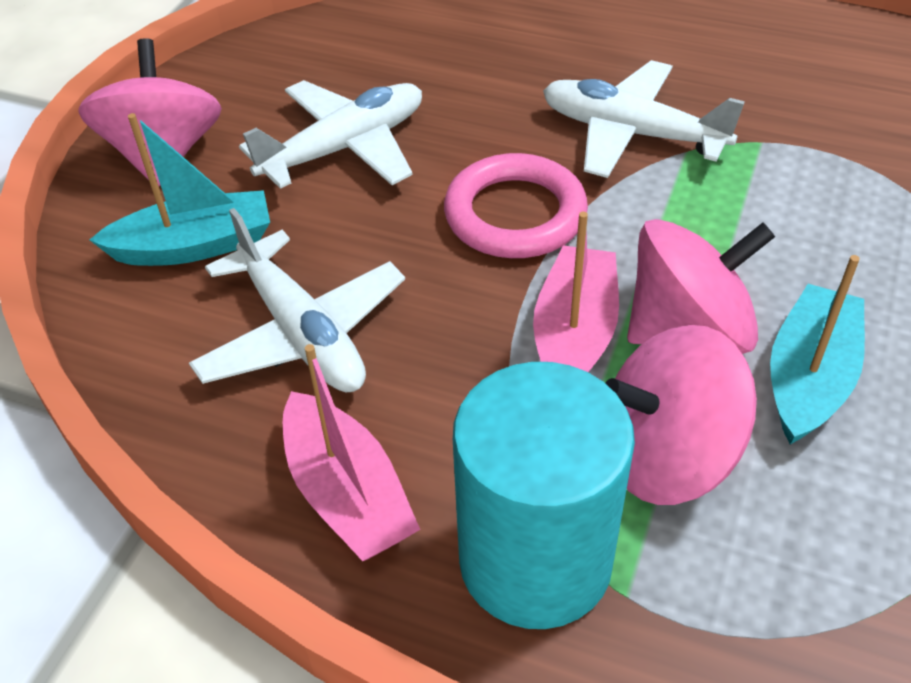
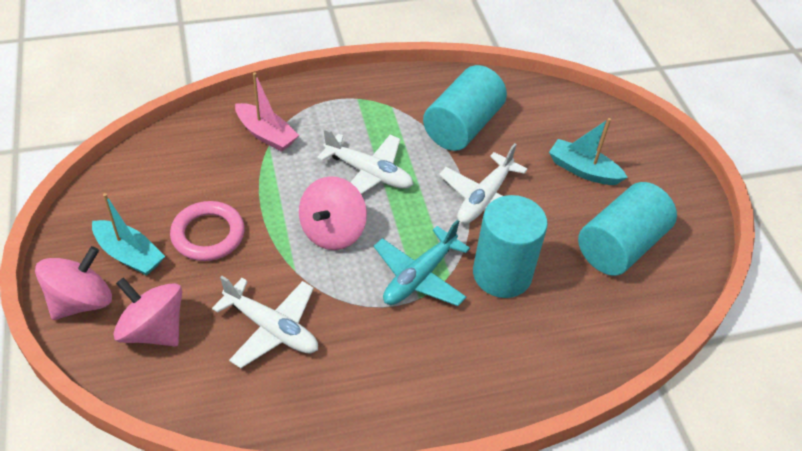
pink boat: [283,344,420,561] [533,211,619,372] = 2 -> [235,73,299,152] = 1
turquoise cylinder: [453,362,635,629] = 1 -> [423,65,507,151] [473,195,548,298] [578,182,677,276] = 3
turquoise plane: none = 0 -> [374,220,470,306] = 1

